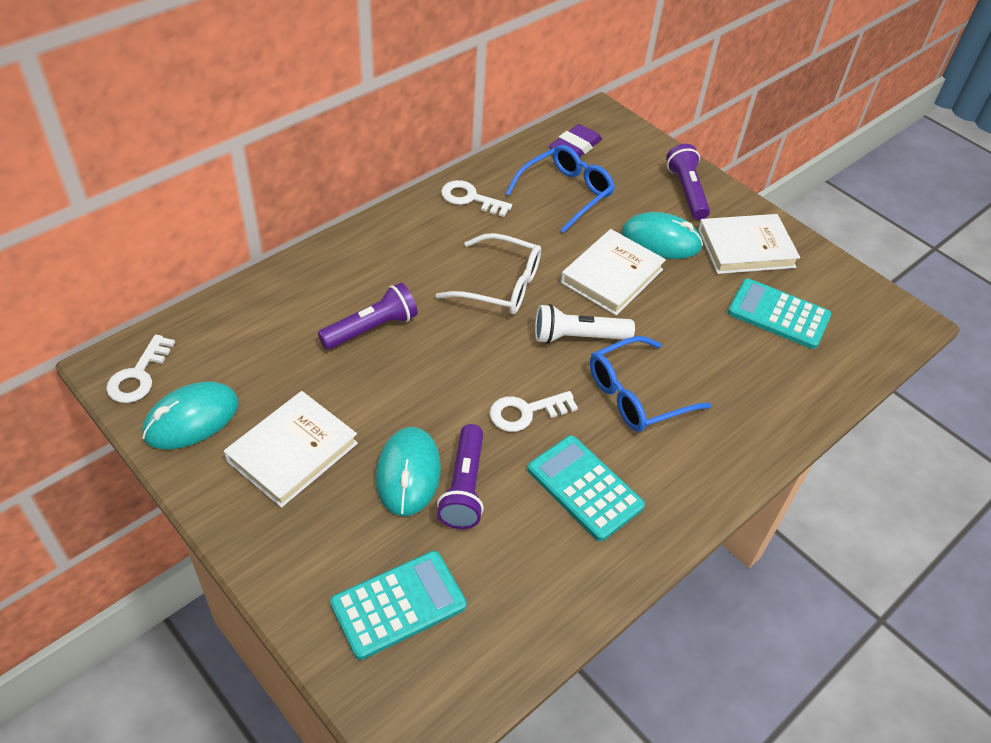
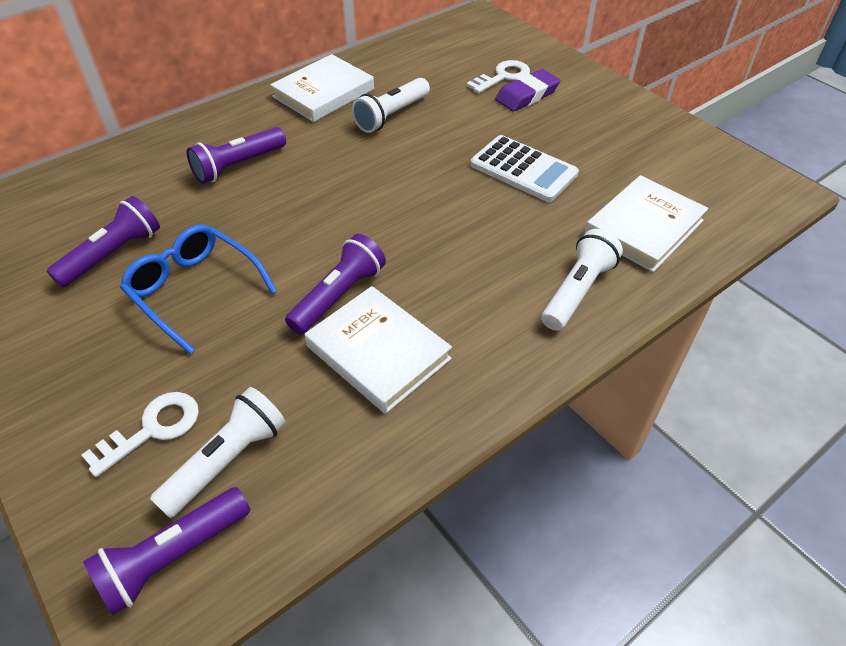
blue glasses: [506,145,615,233] [590,336,711,432] = 2 -> [120,224,277,354] = 1
purple flashlight: [318,283,418,350] [437,424,484,529] [666,144,710,220] = 3 -> [47,196,160,288] [83,487,250,615] [187,127,286,184] [285,234,386,335] = 4
turquoise calculator: [330,551,467,660] [527,435,645,541] [728,279,831,349] = 3 -> none = 0
turquoise mouse: [142,381,239,449] [376,427,441,516] [622,212,703,259] = 3 -> none = 0
white calculator: none = 0 -> [470,135,579,202] = 1
white flashlight: [535,304,635,344] = 1 -> [150,387,286,518] [352,78,430,133] [541,229,623,331] = 3
white glasses: [436,233,541,314] = 1 -> none = 0
white key: [106,334,175,403] [441,180,512,217] [489,391,578,432] = 3 -> [82,392,199,477] [467,60,530,93] = 2

